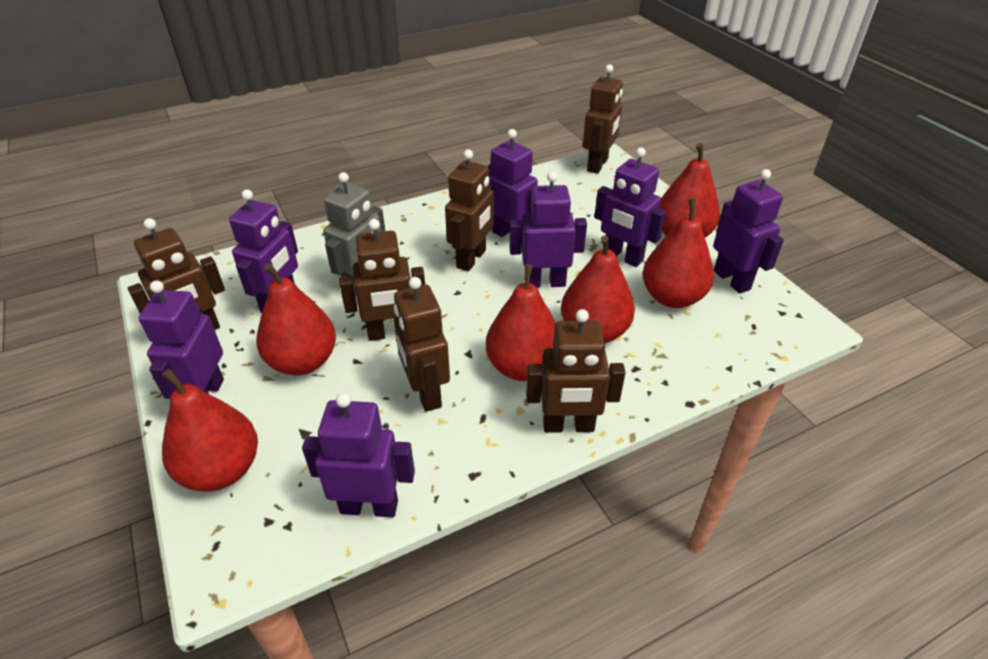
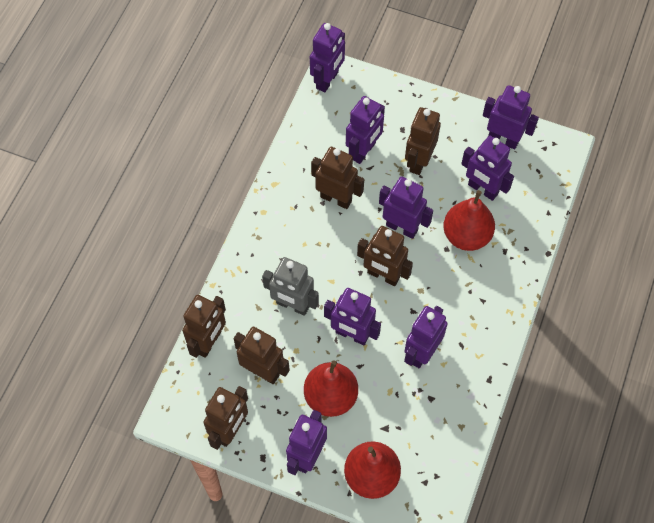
purple robot: [139,280,224,399] [229,190,298,313] [302,393,415,517] [488,129,538,246] [510,172,587,288] [594,148,666,267] [713,169,784,294] = 7 -> [286,410,327,475] [310,23,345,92] [324,288,381,345] [346,96,385,164] [379,176,433,239] [404,306,448,368] [461,136,514,201] [483,85,539,149] = 8
red pear: [162,369,258,491] [256,263,336,375] [486,264,556,381] [561,235,635,343] [642,198,714,308] [660,143,720,238] = 6 -> [304,360,358,417] [344,442,401,499] [443,190,495,251] = 3

